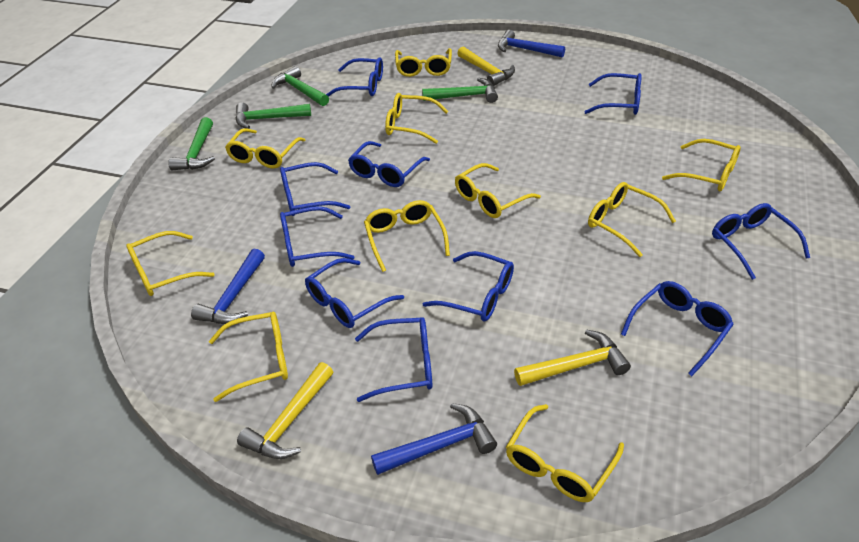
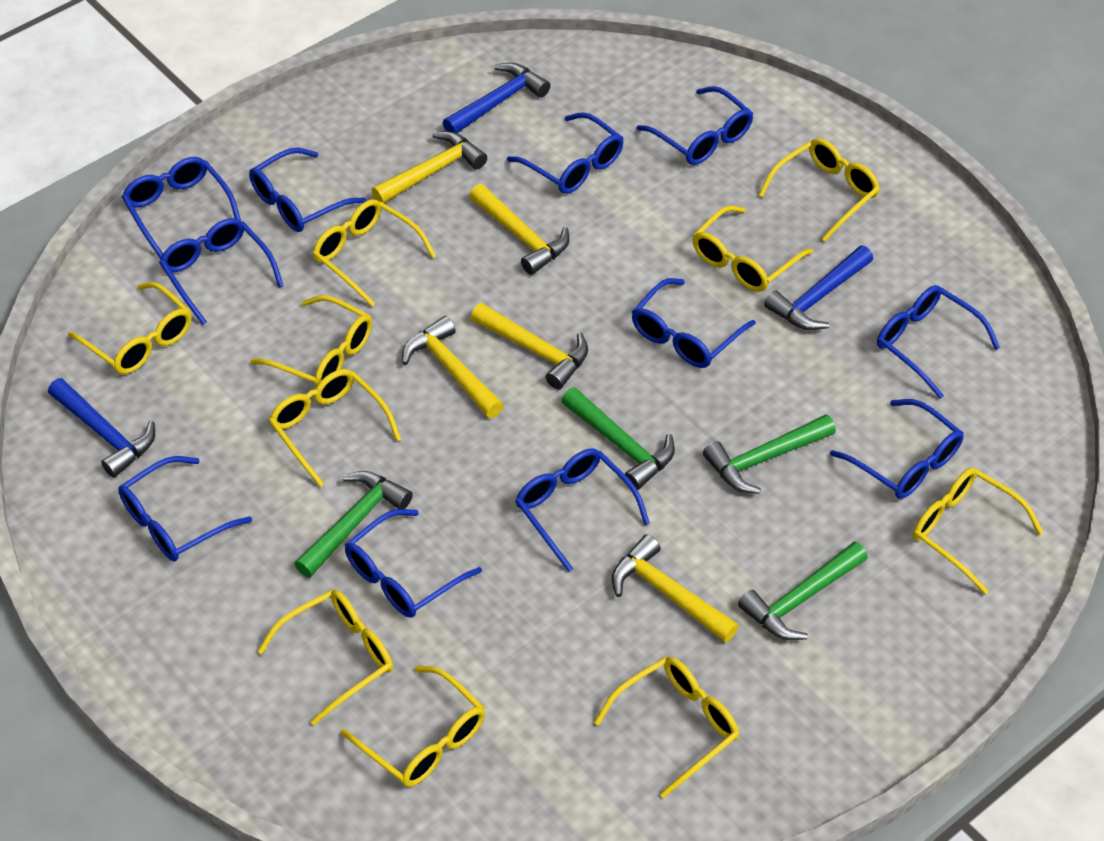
blue glasses: [280,162,350,216] [280,206,355,267] [305,258,404,328] [326,57,383,97] [348,141,430,187] [355,317,433,402] [423,251,514,321] [584,73,642,115] [621,281,734,376] [712,203,810,280] = 10 -> [118,456,252,562] [122,157,241,259] [159,218,284,325] [249,148,367,232] [345,509,482,618] [507,112,623,194] [515,448,650,572] [632,278,756,368] [637,86,753,165] [830,399,963,499] [877,285,1000,399] = 11
yellow hammer: [237,362,333,459] [457,47,515,86] [514,330,631,386] = 3 -> [371,131,487,203] [402,316,504,418] [469,184,569,275] [471,303,588,389] [612,534,739,643] = 5

